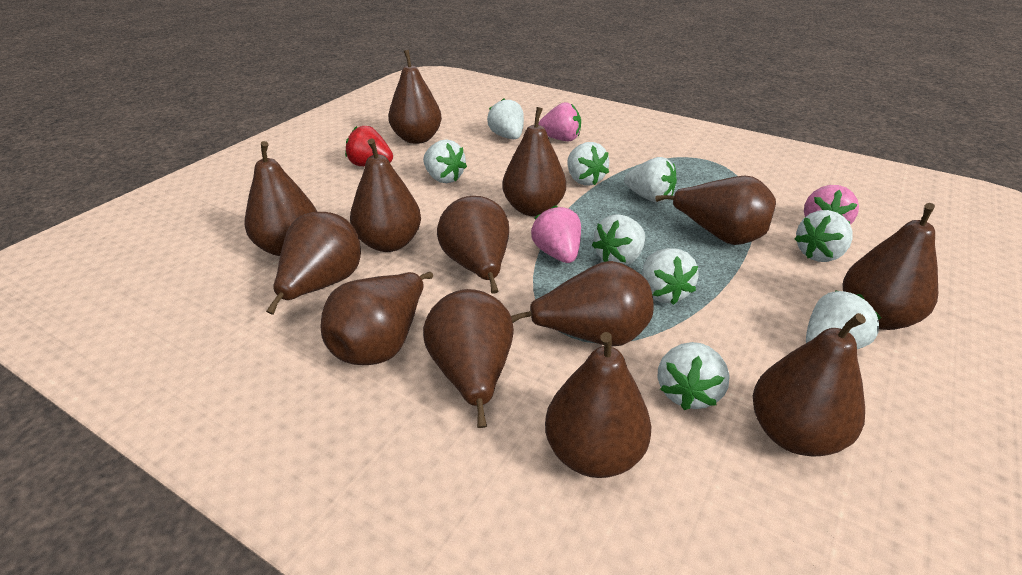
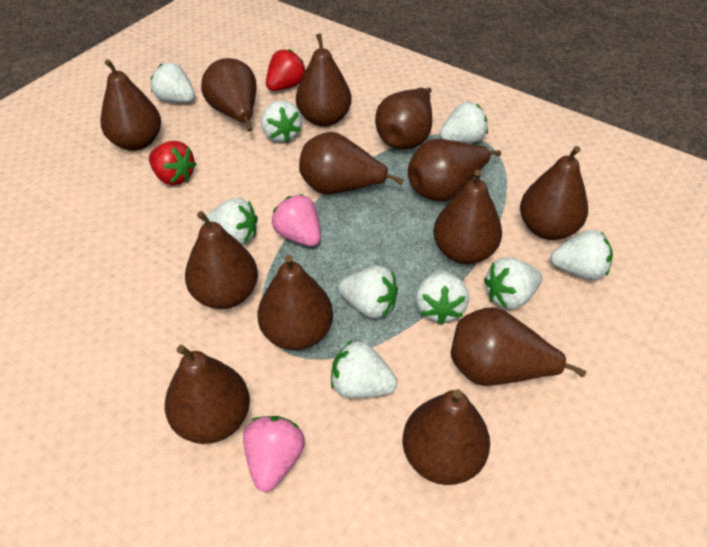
pink strawberry: [531,205,581,263] [538,102,581,141] [804,185,859,225] = 3 -> [243,416,305,492] [272,194,321,246] = 2
red strawberry: [345,126,393,166] = 1 -> [149,141,196,185] [266,49,306,91] = 2

